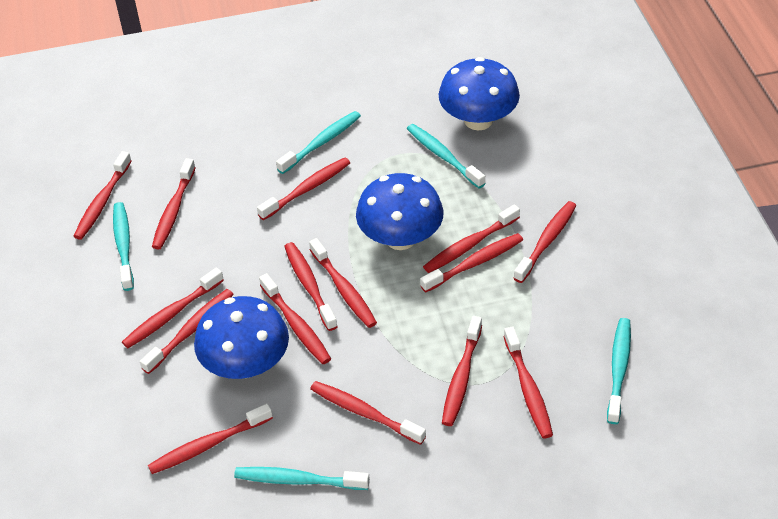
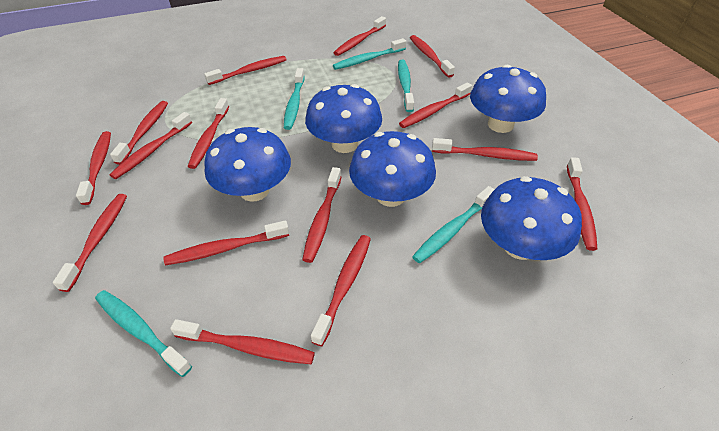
blue mushroom: [194,296,289,379] [356,173,444,250] [438,57,520,130] = 3 -> [204,127,291,202] [305,84,382,153] [349,131,436,207] [470,65,546,133] [481,176,582,260] = 5

